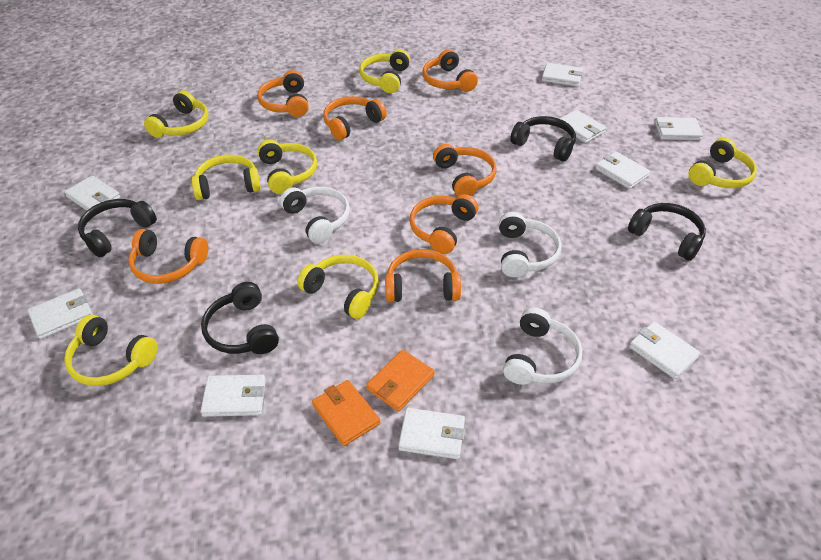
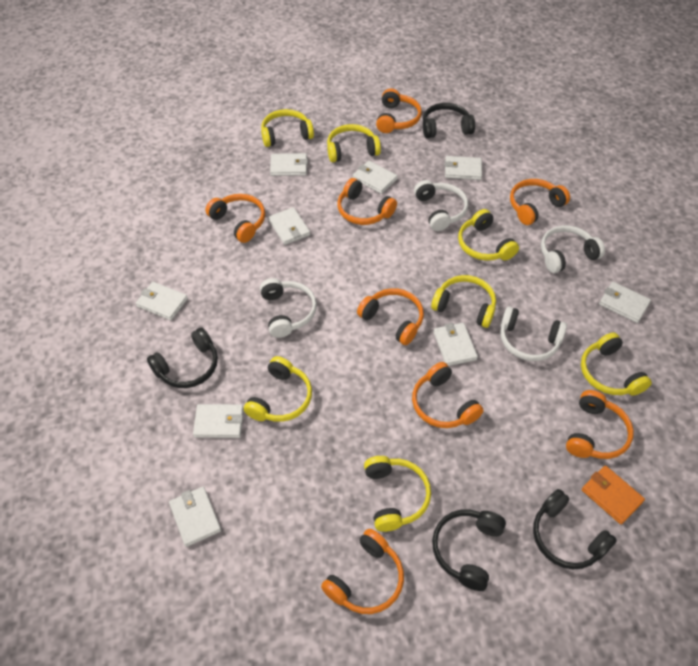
orange headphones: [128,229,208,284] [257,70,309,117] [323,96,387,140] [385,249,461,302] [410,194,478,254] [423,49,478,92] [433,144,497,196] = 7 -> [205,194,265,243] [321,529,404,614] [338,178,397,225] [357,288,424,345] [376,88,422,133] [412,362,484,428] [510,179,570,225] [566,390,634,459] = 8
orange wallet: [312,380,380,446] [366,350,435,412] = 2 -> [582,465,645,524] = 1
white headphones: [280,187,350,244] [499,212,561,277] [503,307,582,385] = 3 -> [260,278,317,338] [414,180,468,231] [500,306,567,361] [541,225,605,273] = 4

